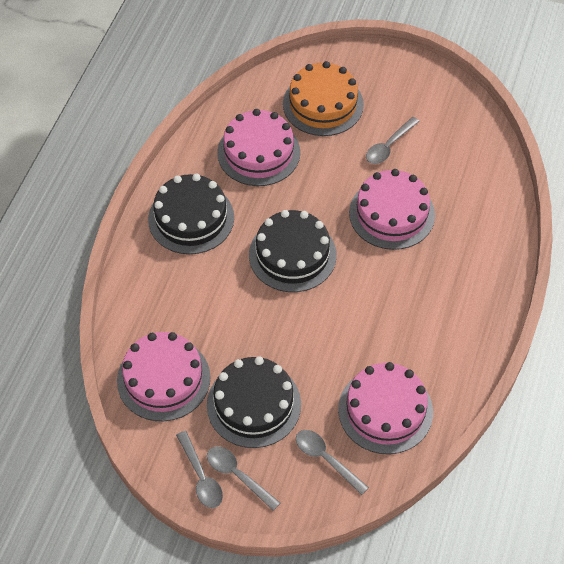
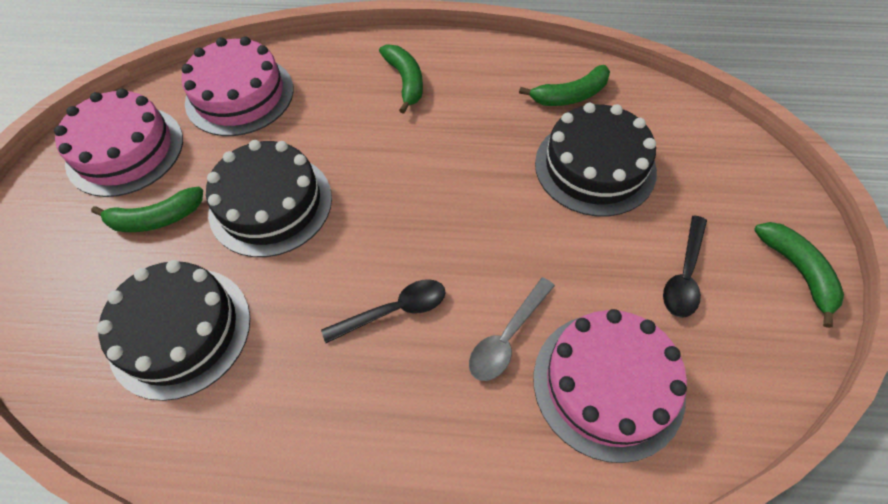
black spoon: none = 0 -> [321,279,446,343] [663,216,707,318] = 2
green banana: none = 0 -> [91,186,203,232] [379,44,423,114] [519,65,610,106] [754,222,844,328] = 4
grey spoon: [176,431,223,508] [207,446,280,511] [296,430,369,495] [366,117,420,164] = 4 -> [469,278,555,381] = 1
orange cake: [283,61,364,136] = 1 -> none = 0
pink cake: [117,332,210,421] [217,109,300,186] [338,362,433,454] [349,169,435,250] = 4 -> [54,88,183,197] [181,36,294,136] [533,309,687,463] = 3

